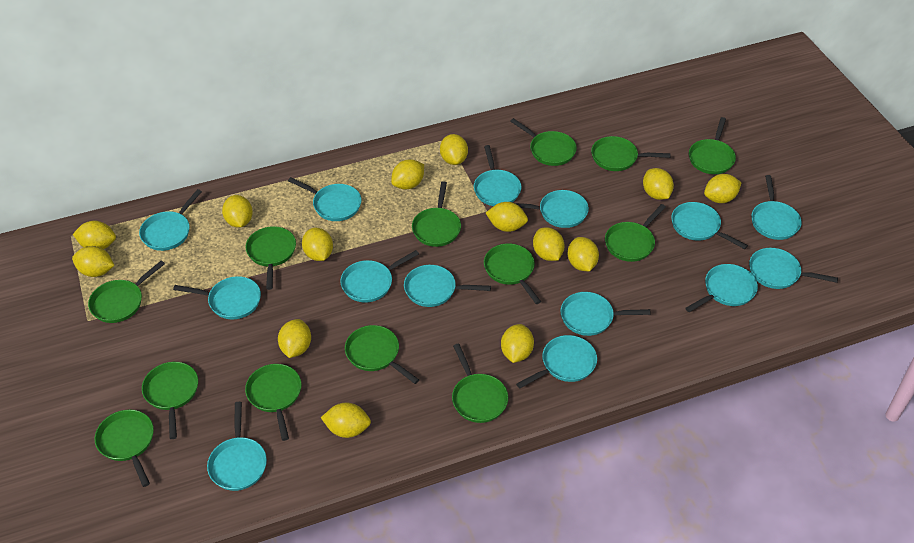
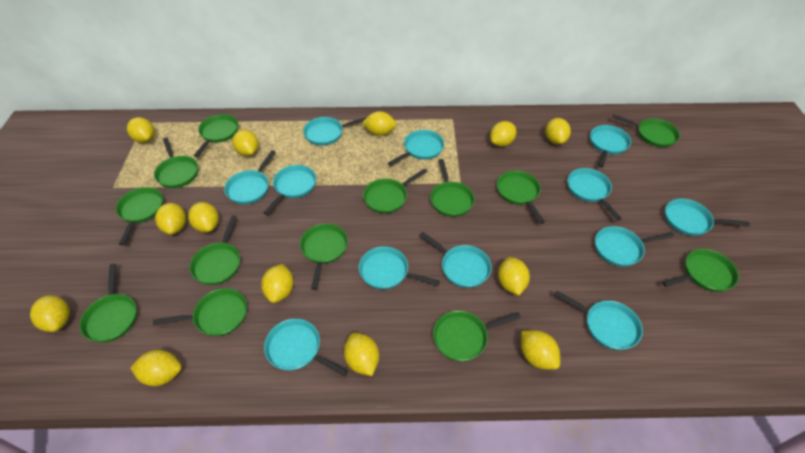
turquoise pan: [139,189,202,251] [173,276,261,319] [207,402,267,491] [288,177,361,221] [340,250,419,302] [404,265,491,307] [474,145,521,206] [515,190,589,228] [516,335,597,388] [560,292,651,336] [671,202,748,249] [685,264,758,312] [749,248,838,289] [751,175,802,240] = 14 -> [224,150,276,204] [264,165,316,215] [264,319,348,376] [303,117,367,146] [359,247,440,289] [388,130,444,166] [420,232,491,288] [554,290,643,350] [567,168,622,221] [590,125,631,167] [595,226,674,267] [665,199,750,236] = 12
yellow lemon: [72,246,115,277] [73,221,116,249] [222,195,253,228] [278,319,311,358] [302,228,333,261] [321,403,371,438] [391,159,424,189] [440,134,468,165] [486,202,528,232] [501,324,534,363] [533,227,564,261] [568,237,599,271] [643,168,674,200] [704,174,741,203] = 14 -> [30,295,70,332] [127,117,155,143] [130,350,182,386] [155,203,186,235] [188,202,219,232] [232,130,259,156] [261,264,294,303] [344,333,379,376] [362,111,397,136] [490,121,516,147] [498,257,530,295] [521,330,560,370] [545,118,571,145] = 13

